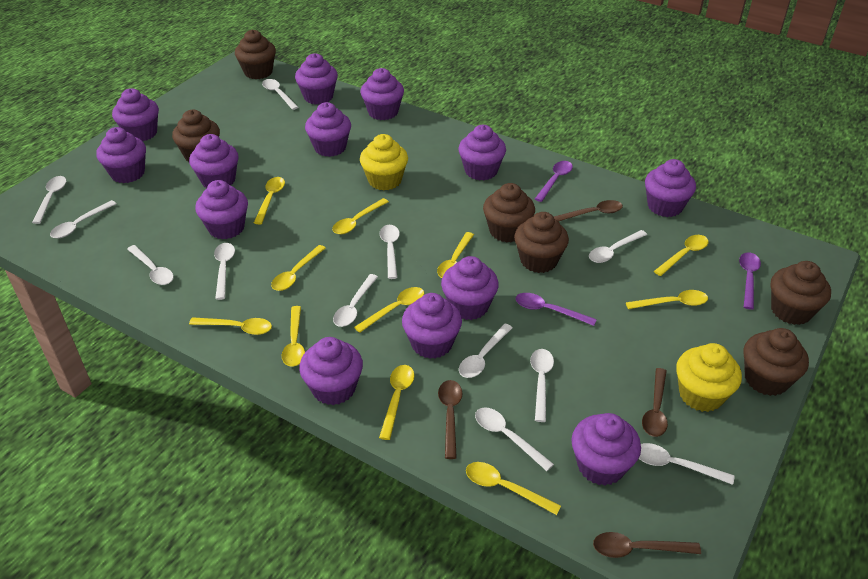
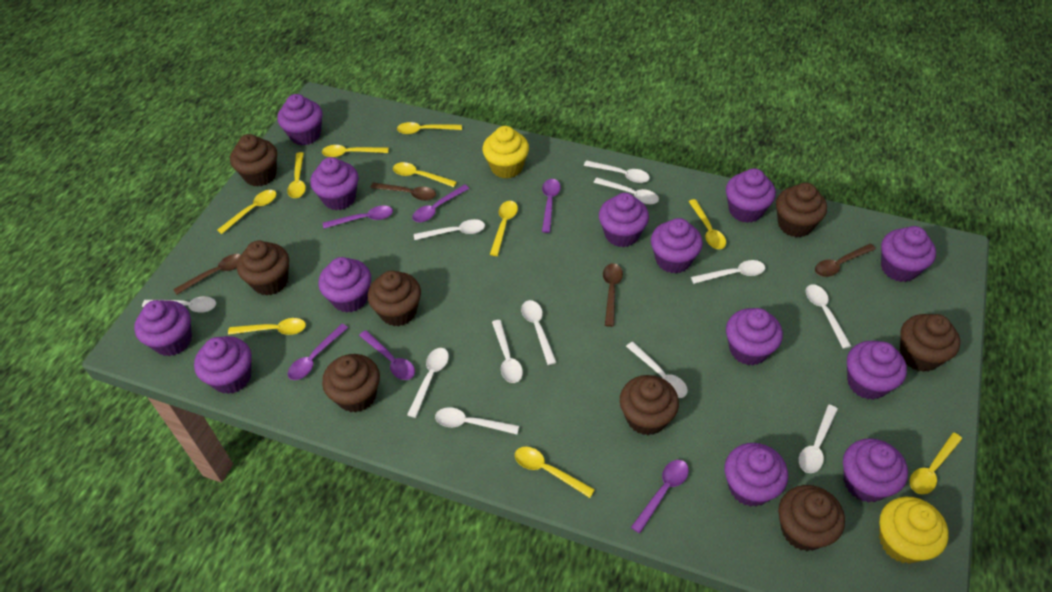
brown cupcake: [172,110,220,162] [235,30,276,79] [483,183,535,243] [514,212,569,273] [744,328,809,396] [771,261,831,325] = 6 -> [230,134,277,187] [237,240,289,296] [322,354,380,413] [368,270,421,326] [620,375,679,435] [776,183,827,237] [778,485,845,551] [900,314,960,372] = 8
purple spoon: [516,293,597,326] [535,161,573,202] [739,252,761,310] = 3 -> [288,324,348,380] [323,206,393,229] [359,330,415,380] [412,184,469,222] [542,179,561,233] [631,460,689,534] = 6
yellow spoon: [189,317,272,335] [254,177,285,225] [271,245,326,291] [282,306,305,367] [332,198,389,234] [354,287,424,333] [379,365,414,440] [437,232,474,278] [466,462,561,515] [626,290,708,309] [654,235,708,276] = 11 -> [217,190,276,234] [228,318,306,335] [287,152,306,198] [322,145,389,157] [393,162,457,187] [397,122,462,134] [490,201,518,256] [515,447,595,498] [688,199,726,249] [910,432,962,494] = 10

